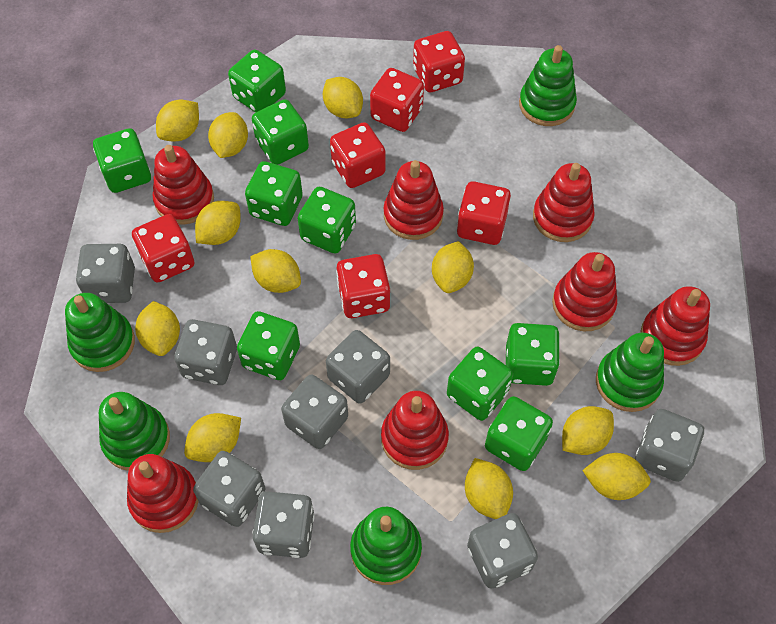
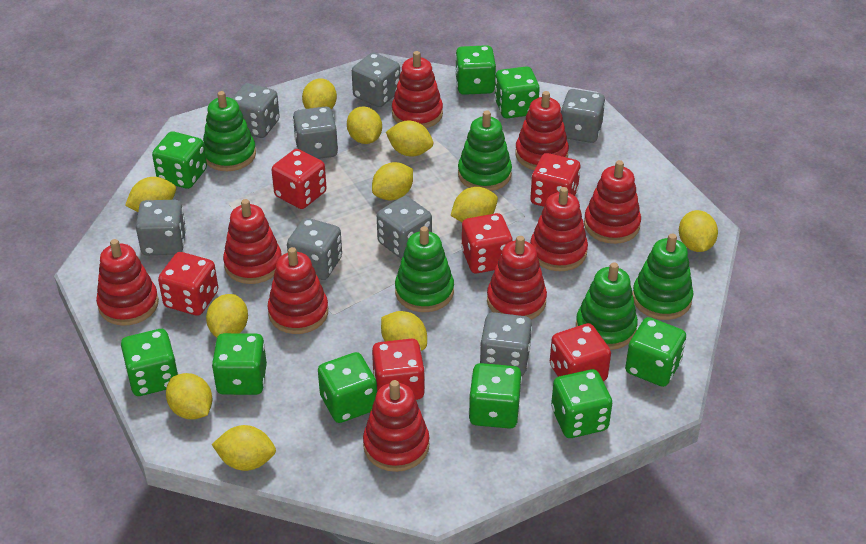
red stacking toy: [127,454,199,533] [153,145,214,225] [381,391,449,470] [383,160,444,240] [533,163,595,242] [552,252,617,331] [640,286,710,366] = 7 -> [96,239,159,326] [223,199,282,284] [267,247,328,334] [363,380,430,472] [392,51,443,128] [487,236,547,320] [515,91,569,170] [530,187,588,271] [584,160,641,244] = 9

